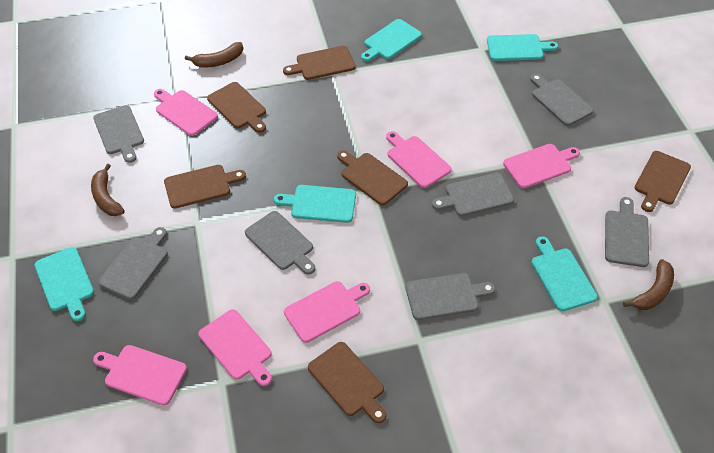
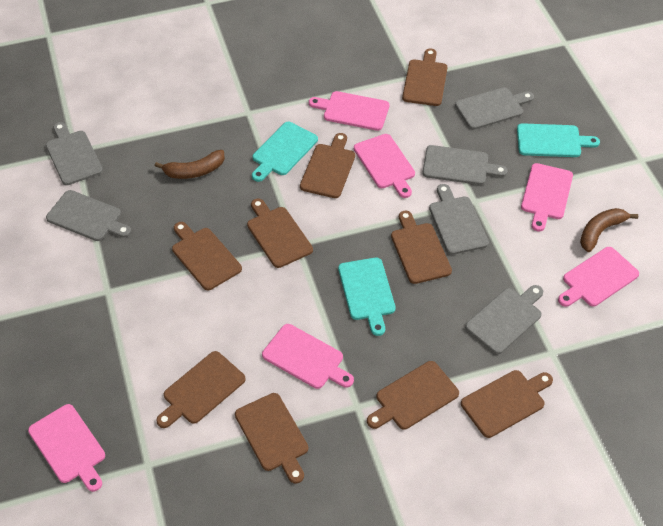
brown banana: [91,163,125,216] [185,42,243,68] [623,259,674,310] = 3 -> [155,150,225,179] [580,208,638,252] = 2
brown cutting board: [164,165,246,209] [207,82,266,133] [283,46,356,80] [308,342,386,423] [337,150,408,205] [635,151,691,212] = 6 -> [156,351,246,428] [172,222,242,290] [235,393,308,484] [247,198,313,268] [300,133,355,198] [367,361,459,429] [391,211,452,284] [402,48,447,106] [461,370,553,438] = 9
grey cutting board: [93,105,144,163] [98,227,168,300] [245,211,315,274] [406,273,495,320] [432,173,514,216] [530,74,594,126] [605,197,649,267] = 7 -> [46,122,103,185] [46,190,131,241] [423,145,508,185] [429,184,489,255] [455,87,534,130] [465,285,543,354] = 6
turquoise cutting board: [34,247,94,321] [274,185,356,223] [361,19,422,61] [487,34,558,61] [531,236,598,311] = 5 -> [252,122,318,182] [338,257,396,336] [517,123,600,157] = 3

